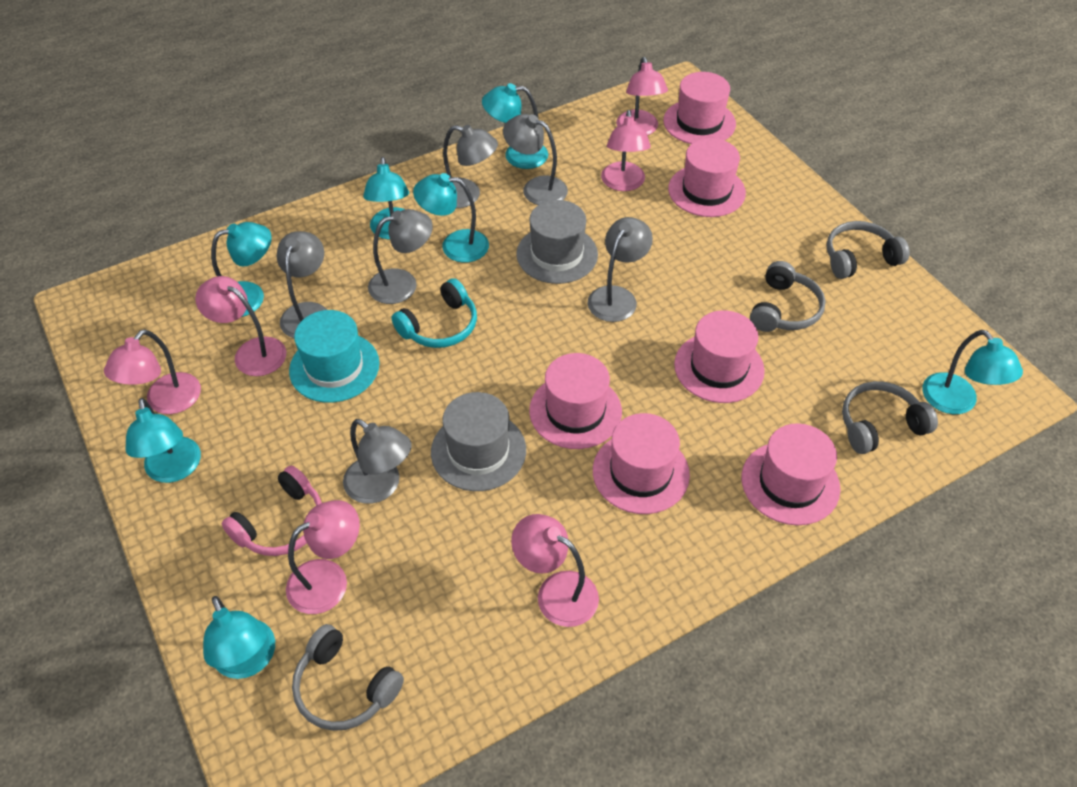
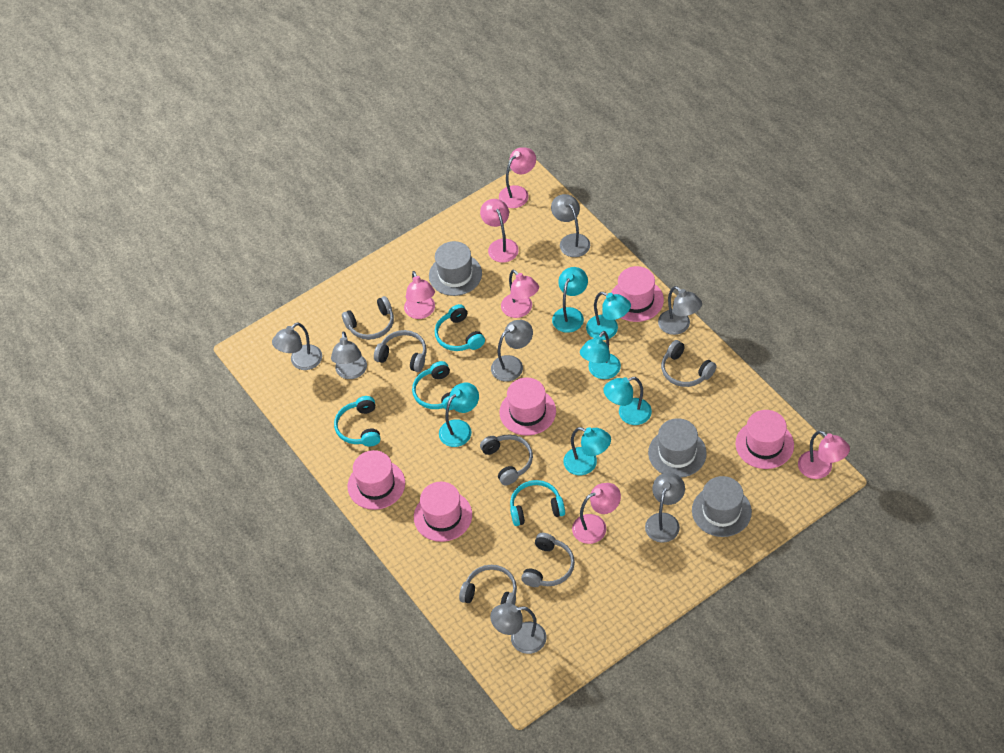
grey hat: [431,392,526,491] [516,200,598,284] = 2 -> [429,241,482,296] [648,418,707,478] [692,476,752,537] = 3
grey headphones: [292,624,404,731] [750,261,826,332] [826,221,910,279] [842,381,938,454] = 4 -> [342,296,394,340] [374,330,426,372] [459,565,517,605] [480,434,533,485] [521,533,575,587] [661,340,717,387] = 6
grey lamp: [277,231,327,338] [343,419,412,504] [368,209,433,304] [443,125,498,208] [503,114,568,205] [588,217,653,322] = 6 -> [272,322,322,370] [331,331,367,379] [490,603,547,654] [491,320,533,382] [551,194,590,257] [645,472,685,543] [658,286,702,335] = 7
pink hat: [529,353,622,449] [593,413,690,514] [663,72,736,144] [668,138,746,217] [674,310,765,403] [741,423,841,525] = 6 -> [348,450,405,510] [414,482,472,542] [499,378,556,436] [611,266,664,322] [736,410,794,469] = 5
pink headphones: [222,465,322,556] = 1 -> none = 0
turquoise hat: [289,310,380,403] = 1 -> none = 0
turquoise headphones: [391,278,477,348] = 1 -> [334,396,381,446] [412,361,453,410] [435,304,485,351] [510,480,565,526] = 4
turquoise lamp: [126,398,201,483] [203,596,275,679] [211,222,272,317] [363,157,409,240] [413,173,489,263] [482,83,548,169] [922,330,1023,414] = 7 -> [439,383,479,447] [552,267,588,333] [563,427,611,475] [580,331,621,379] [586,292,631,340] [604,377,652,425] = 6

